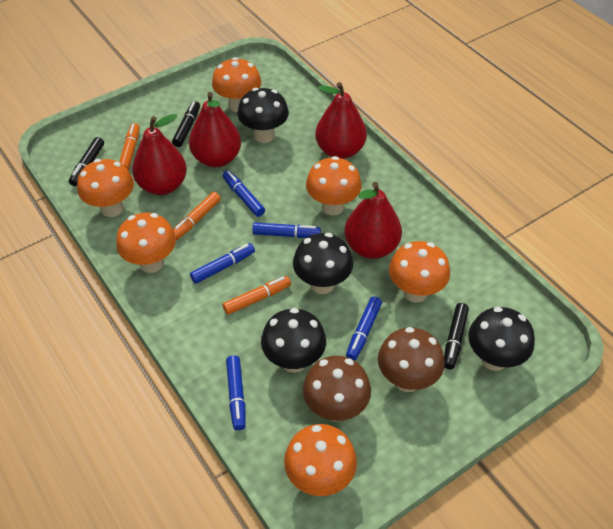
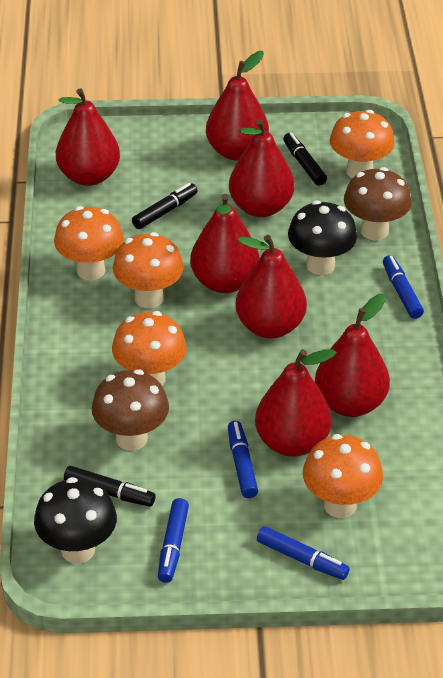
black mushroom: [237,88,289,143] [261,308,326,373] [293,233,353,294] [468,307,535,371] = 4 -> [34,477,117,564] [288,201,357,275] = 2
blue marker: [190,243,255,284] [223,170,265,217] [226,355,246,430] [252,222,321,238] [346,296,382,361] = 5 -> [158,498,189,583] [228,421,258,498] [257,526,350,580] [383,255,424,319] = 4
orange marker: [119,123,140,170] [173,192,221,240] [222,276,291,315] = 3 -> none = 0
orange mushroom: [77,159,134,217] [116,213,176,273] [212,57,261,112] [284,424,357,496] [306,156,362,215] [389,241,450,302] = 6 -> [54,206,124,280] [112,311,187,386] [113,232,184,308] [303,434,383,518] [330,110,395,178] = 5
red pear: [132,114,187,195] [189,92,241,167] [315,82,367,159] [344,182,402,259] = 4 -> [56,88,120,186] [190,194,259,293] [206,51,269,161] [229,119,294,217] [235,235,307,338] [255,349,337,457] [315,294,390,417] = 7

